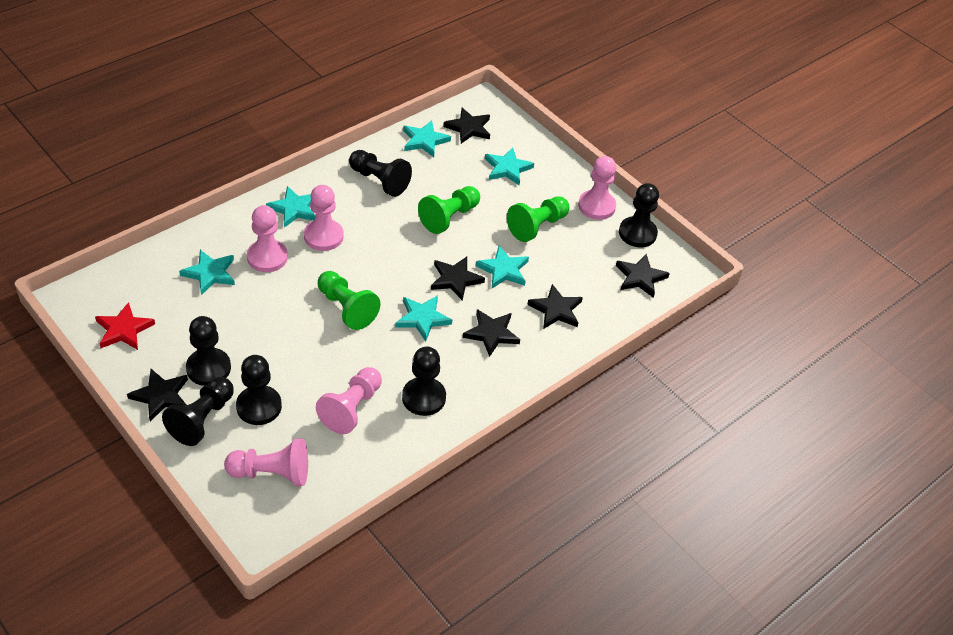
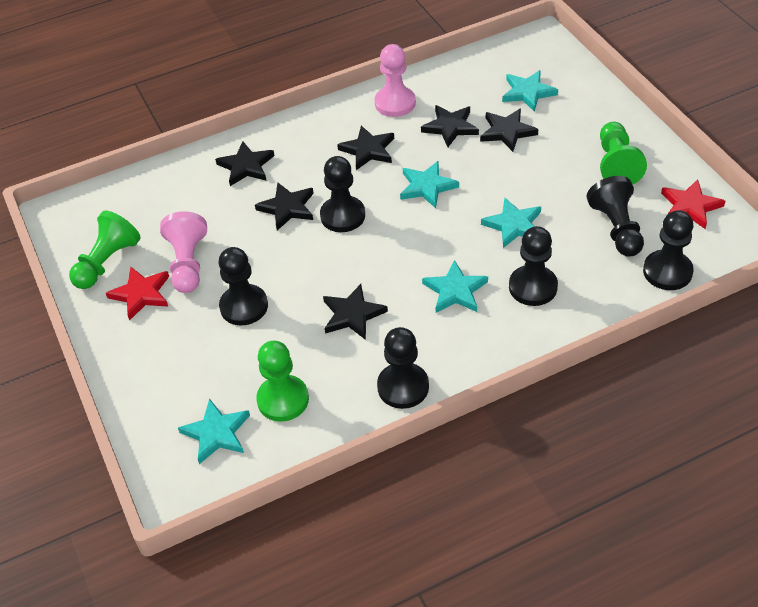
pink pawn: [224,438,308,486] [247,205,288,272] [304,185,344,251] [316,367,382,434] [578,156,617,220] = 5 -> [160,211,207,293] [375,44,416,117] = 2
red star: [95,302,155,350] = 1 -> [106,267,169,321] [661,179,725,229] = 2
turquoise star: [179,250,235,295] [266,186,315,228] [395,295,452,341] [403,120,451,157] [475,246,529,288] [485,147,534,186] = 6 -> [178,398,250,464] [400,161,459,208] [422,260,488,313] [481,198,541,248] [502,70,558,112] = 5

